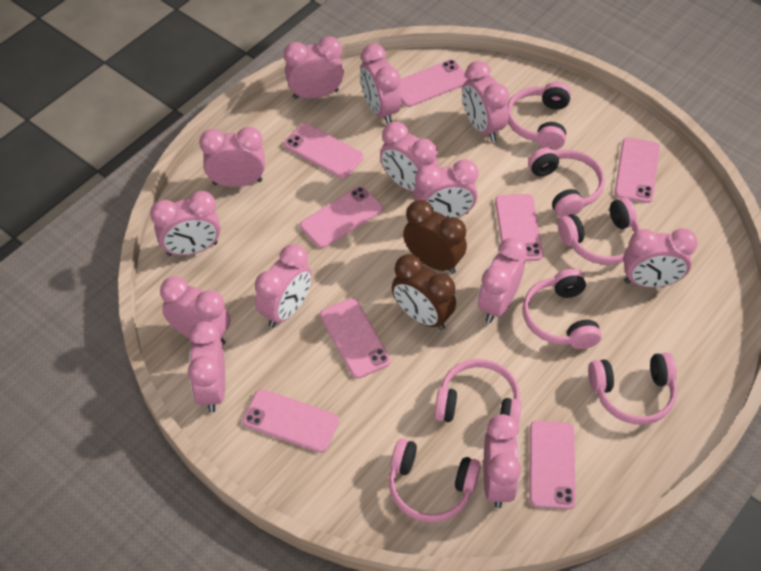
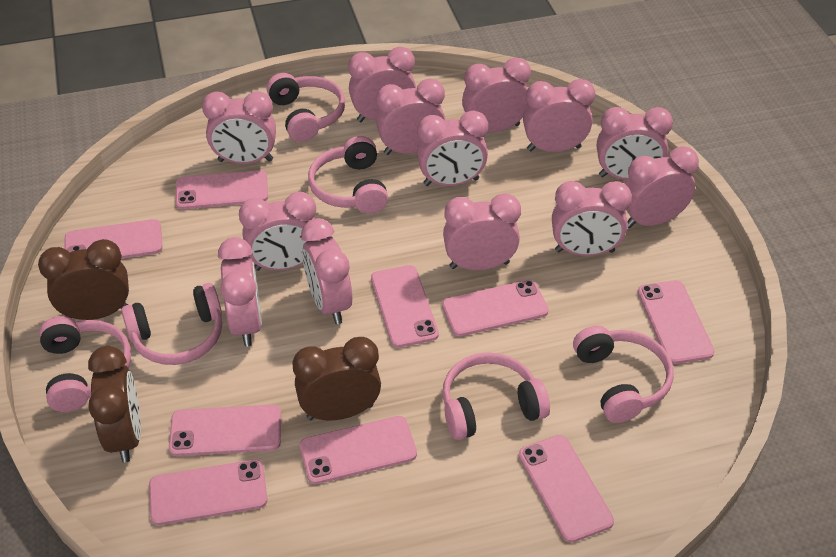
brown clock: [392,254,456,330] [403,200,467,274] = 2 -> [38,239,129,320] [88,346,141,463] [293,337,381,421] = 3
pink headphones: [389,438,481,523] [434,359,522,426] [507,82,571,150] [523,269,602,349] [528,148,605,218] [558,197,641,265] [589,352,677,425] = 7 -> [39,316,131,412] [121,283,222,365] [267,73,345,142] [308,136,388,214] [442,352,550,440] [573,325,674,423] = 6
pink phone: [242,389,339,453] [284,123,364,179] [300,186,383,248] [320,298,391,379] [399,60,468,107] [495,194,543,261] [529,421,576,510] [614,137,660,203] = 8 -> [65,219,163,259] [149,460,267,525] [169,405,281,456] [176,170,268,209] [300,416,417,484] [371,265,439,348] [442,280,549,336] [519,435,614,543] [638,280,715,364] = 9

